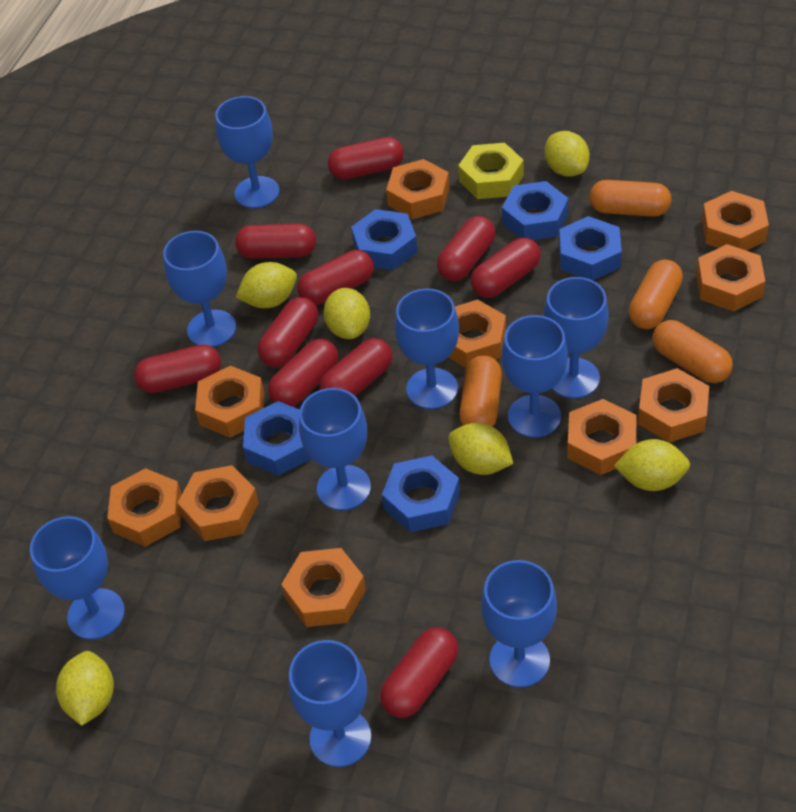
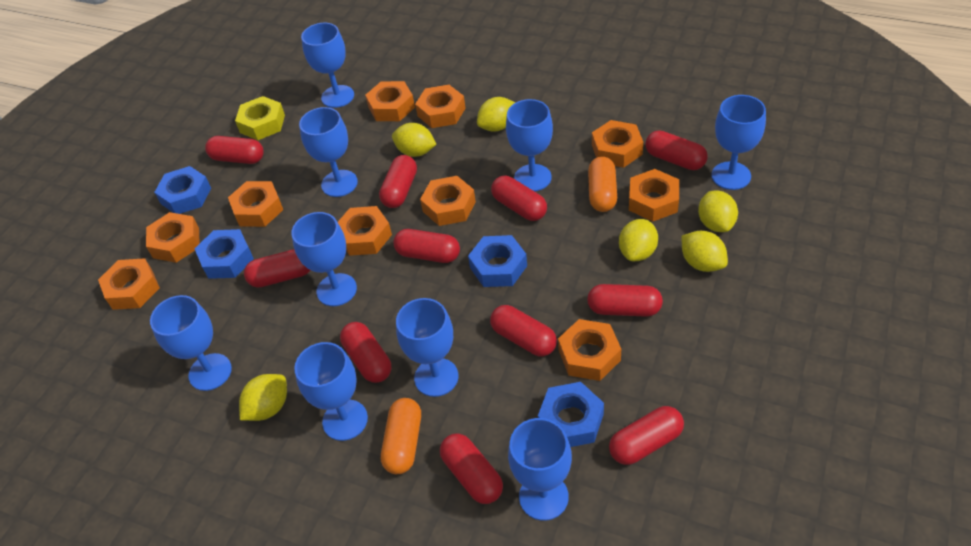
blue nut: [243,401,312,476] [351,209,418,270] [382,456,460,532] [502,181,568,240] [559,216,622,280] = 5 -> [154,166,211,214] [195,229,254,279] [468,235,527,287] [538,382,604,447] = 4
orange capsule: [459,355,502,427] [589,180,671,217] [629,259,683,329] [652,320,733,383] = 4 -> [381,398,421,474] [588,157,617,212] = 2
red capsule: [134,344,221,393] [235,223,316,259] [258,297,318,367] [268,339,338,406] [297,250,374,305] [320,338,392,396] [328,137,404,179] [380,627,458,718] [437,216,495,281] [471,237,541,298] = 10 -> [205,136,264,164] [244,249,310,288] [340,322,391,383] [379,155,417,208] [393,229,460,263] [440,433,503,504] [490,305,557,356] [491,176,547,221] [587,284,663,317] [609,406,684,465] [646,130,707,170] = 11

